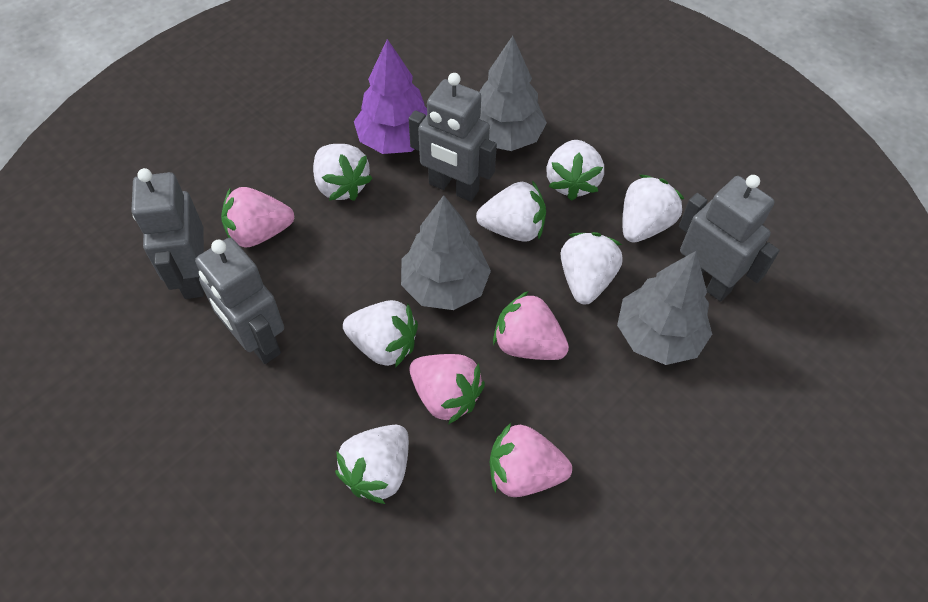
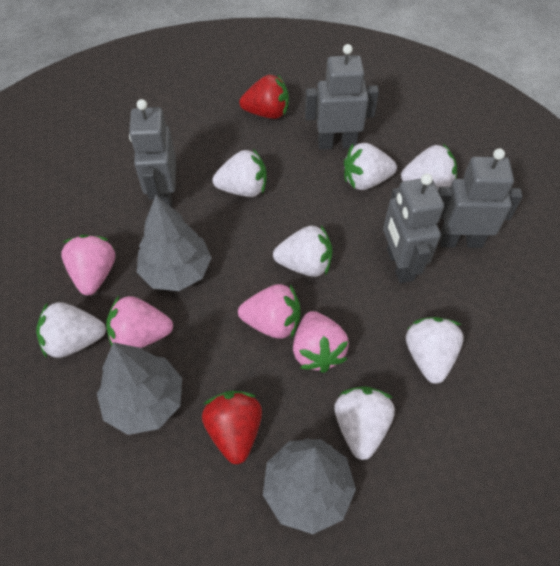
purple tree: [354,39,427,154] = 1 -> none = 0
red strawberry: none = 0 -> [202,391,262,464] [239,75,289,119] = 2

